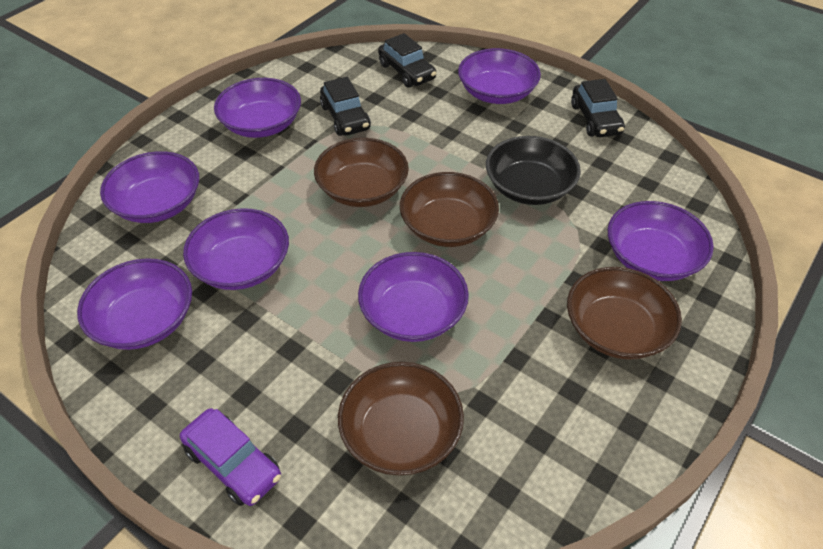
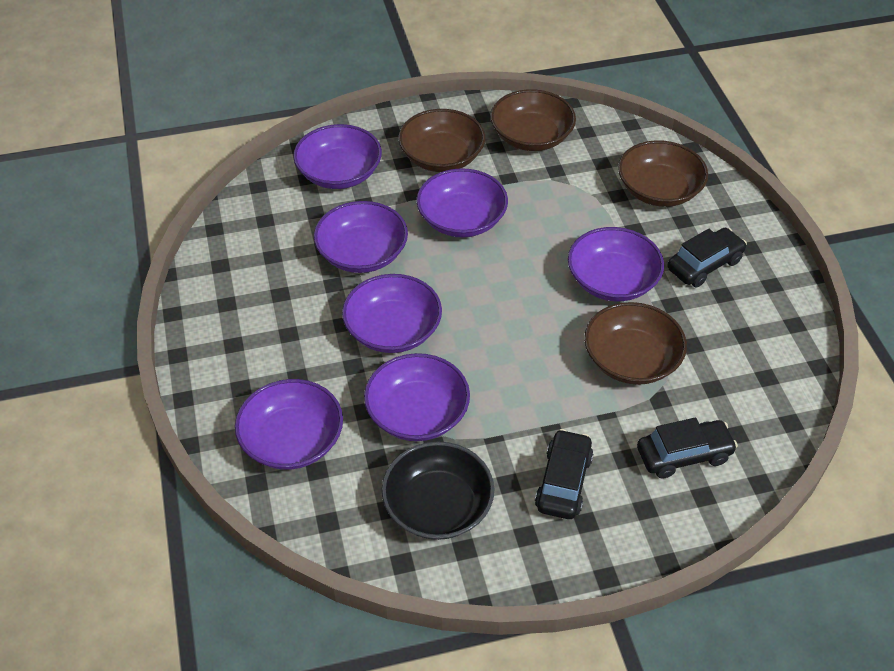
purple car: [180,408,281,506] = 1 -> none = 0

